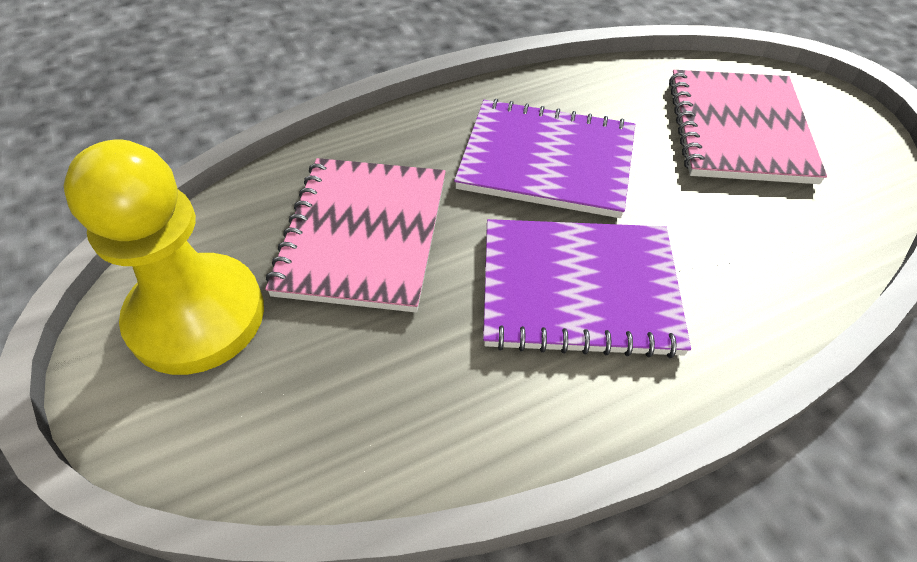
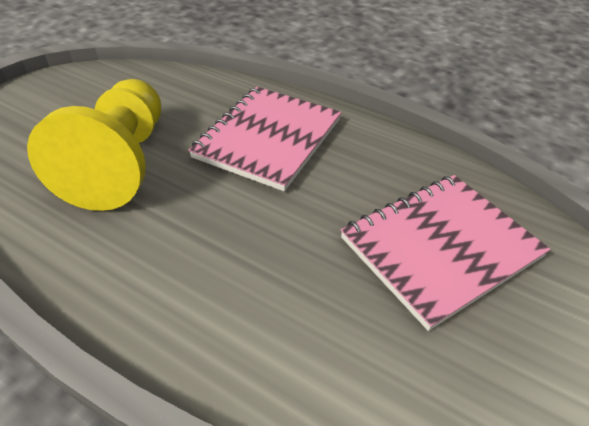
purple notebook: [454,99,635,218] [483,219,691,358] = 2 -> none = 0

